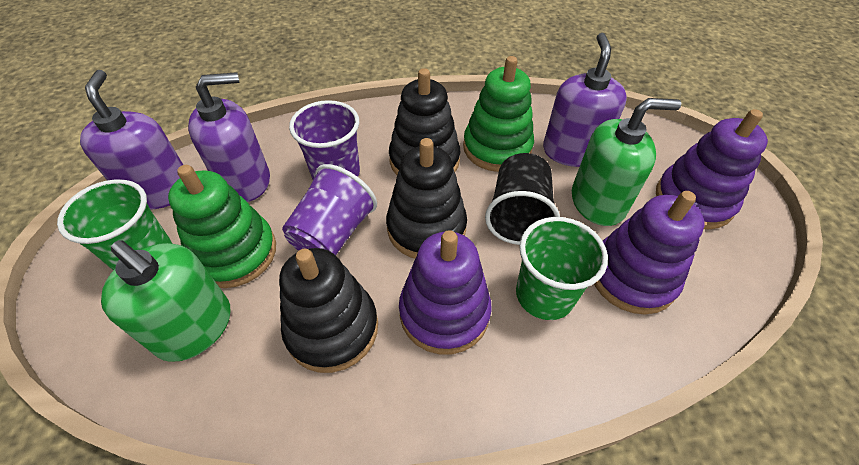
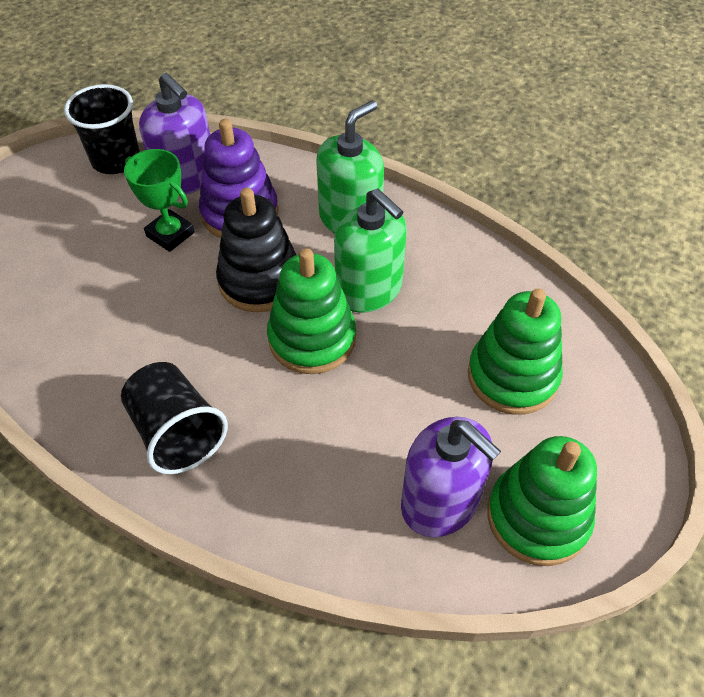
black cup: [485,153,560,245] = 1 -> [64,84,140,174] [121,362,228,474] = 2
black stacking toy: [279,248,378,373] [386,138,467,258] [389,68,460,175] = 3 -> [216,188,296,312] = 1
green cup: [57,179,172,270] [516,217,608,320] = 2 -> none = 0
green stacking toy: [168,165,276,288] [463,56,534,172] = 2 -> [267,248,356,374] [468,288,563,415] [487,436,597,566] = 3
green trophy: none = 0 -> [124,149,195,252] = 1
purple cup: [282,164,377,255] [289,100,360,180] = 2 -> none = 0
purple soap dispenser: [80,70,183,210] [188,72,270,202] [543,33,627,167] = 3 -> [139,73,210,196] [401,417,501,537] = 2
purple stacking toy: [399,230,492,355] [594,191,705,314] [656,109,768,229] = 3 -> [199,119,279,238] = 1

